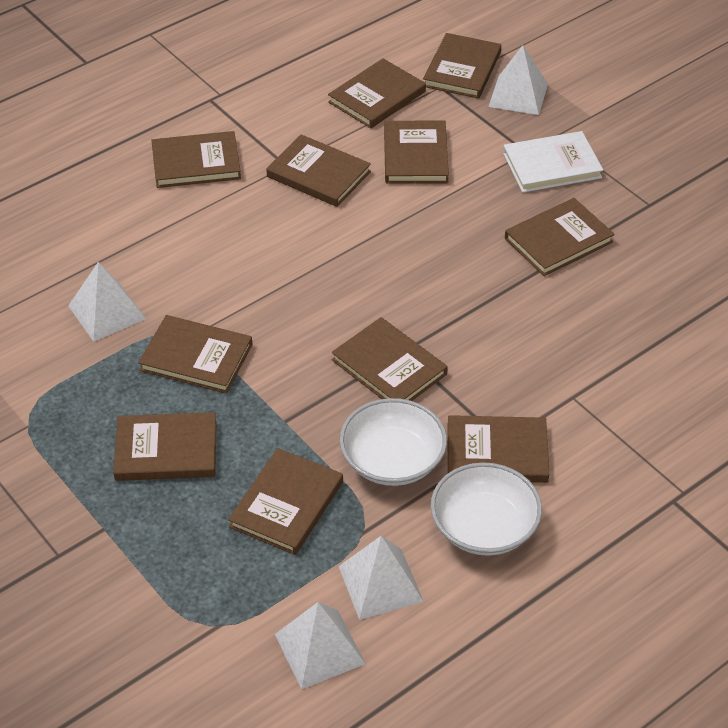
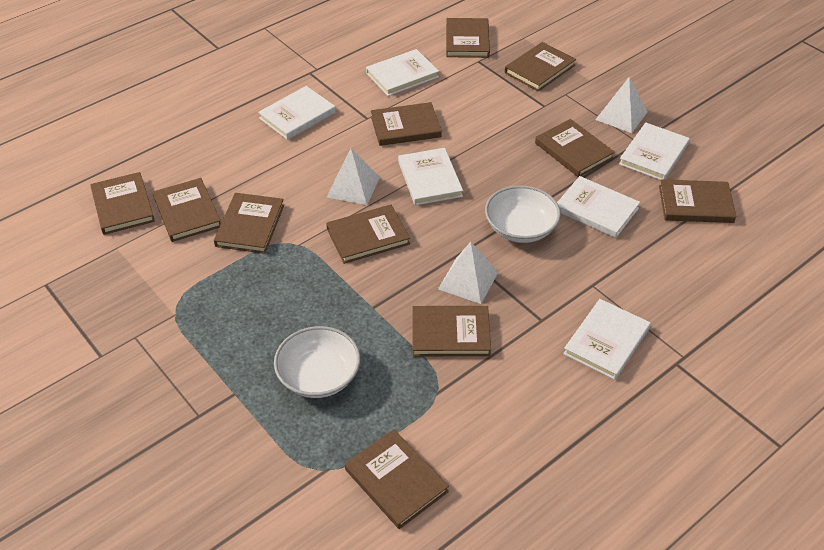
white book: [503,131,603,193] = 1 -> [258,86,336,140] [366,49,439,96] [398,148,463,206] [557,176,640,238] [563,299,651,380] [619,122,690,180] = 6
white pyramid: [68,262,146,342] [275,602,366,689] [339,536,424,620] [488,45,548,115] = 4 -> [327,148,380,205] [438,242,498,304] [595,77,648,133] = 3

